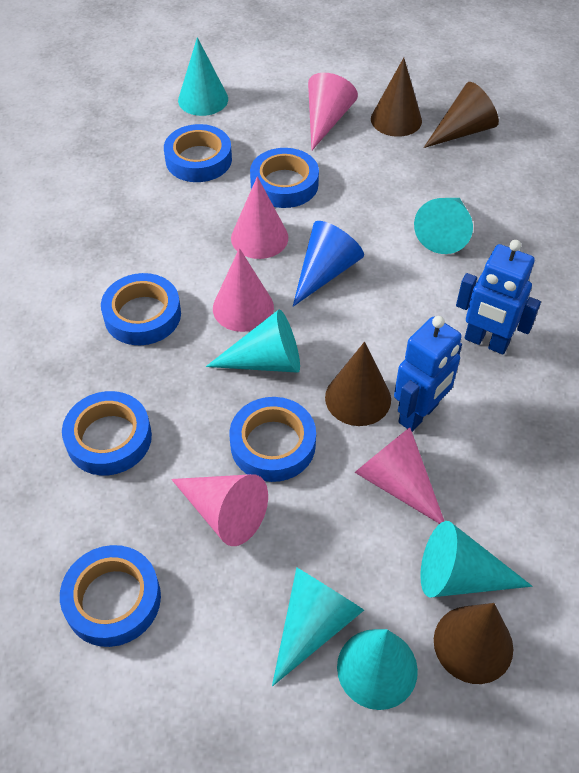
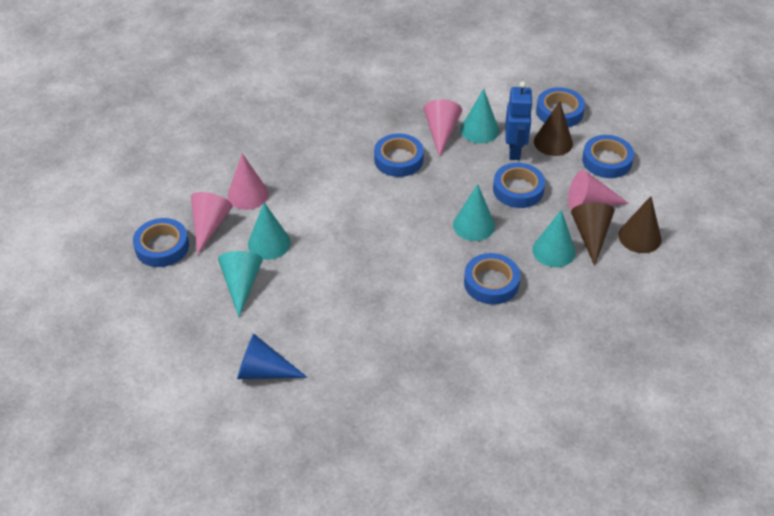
blue robot: [394,316,462,432] [456,240,541,355] = 2 -> [505,81,533,160] = 1
brown cone: [325,342,391,426] [371,58,422,137] [424,82,499,148] [434,603,513,684] = 4 -> [534,101,573,156] [571,202,615,266] [618,196,662,253] = 3
pink cone: [171,474,268,546] [213,248,274,332] [231,176,288,259] [308,73,358,151] [354,427,444,524] = 5 -> [191,192,233,255] [227,153,269,210] [424,99,462,157] [568,170,629,210] = 4
turquoise cone: [178,37,228,116] [206,309,300,373] [272,567,364,686] [337,629,418,710] [414,198,473,254] [420,521,532,598] = 6 -> [218,251,263,317] [248,203,291,260] [453,184,495,241] [461,89,499,143] [532,210,576,267] = 5

